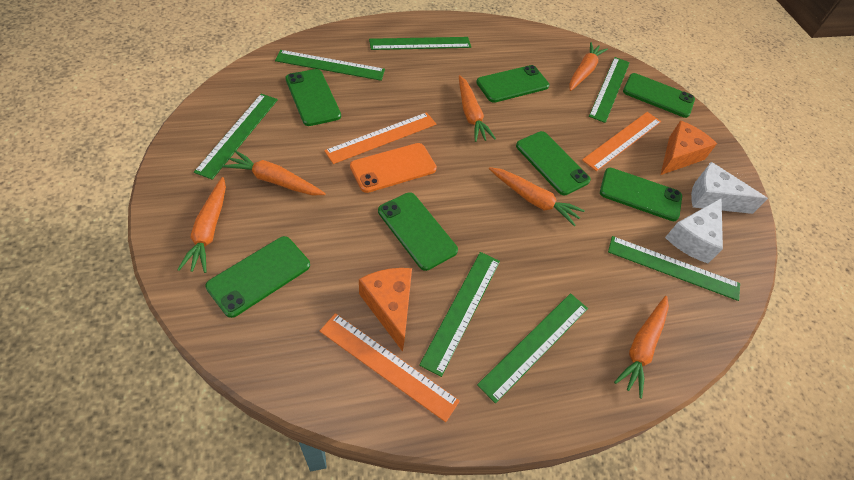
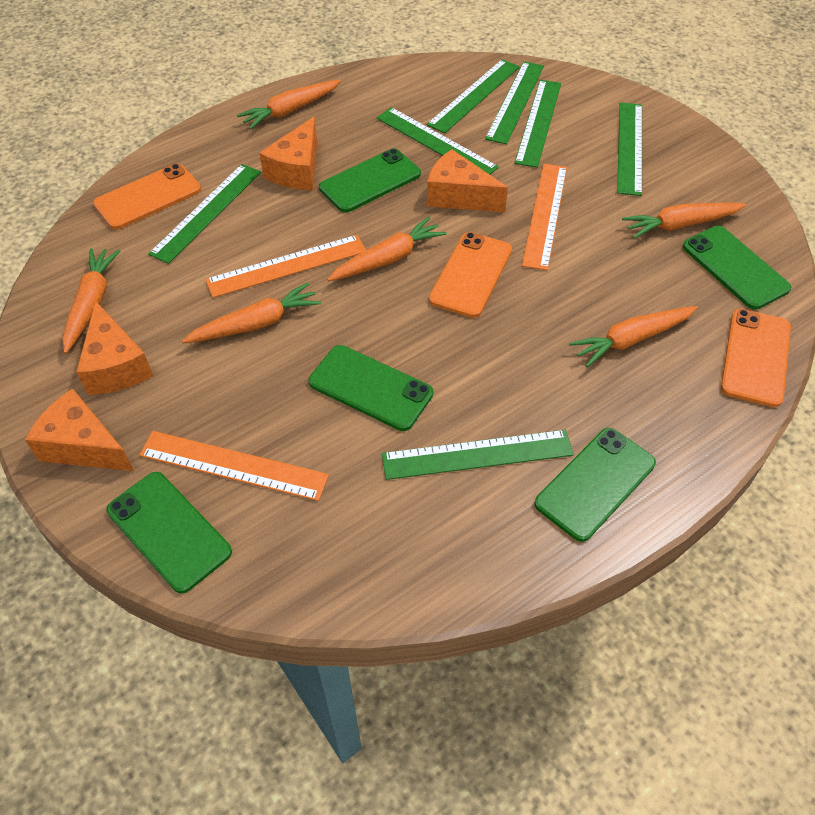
green phone: [205,236,310,318] [285,69,341,126] [378,192,458,271] [476,65,550,103] [516,131,591,195] [600,168,682,221] [623,73,695,118] = 7 -> [106,472,232,594] [309,345,433,431] [319,149,421,213] [534,428,656,542] [683,226,791,310] = 5
orange cheese: [359,268,412,352] [661,121,717,175] = 2 -> [25,389,134,471] [76,301,153,395] [259,117,317,190] [427,149,508,212] = 4
orange phone: [350,143,437,193] = 1 -> [93,164,201,230] [429,232,512,318] [721,309,791,407] = 3
white cheese: [665,198,723,263] [691,162,768,214] = 2 -> none = 0

